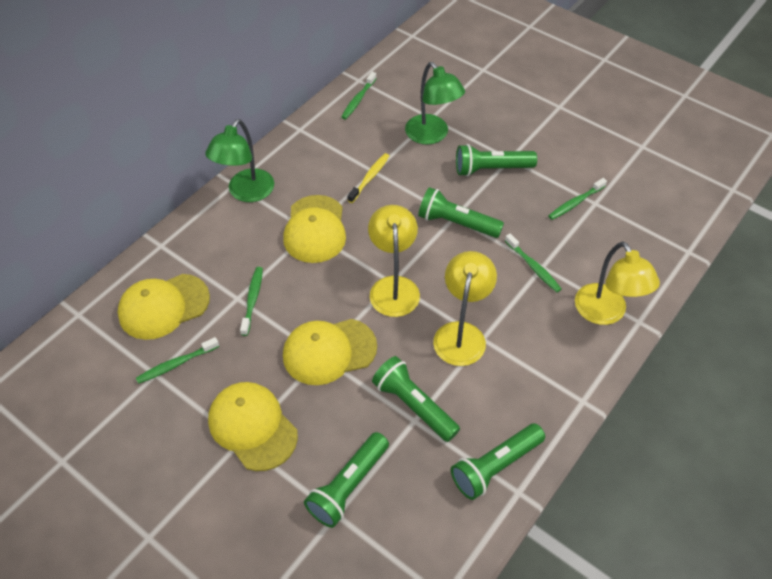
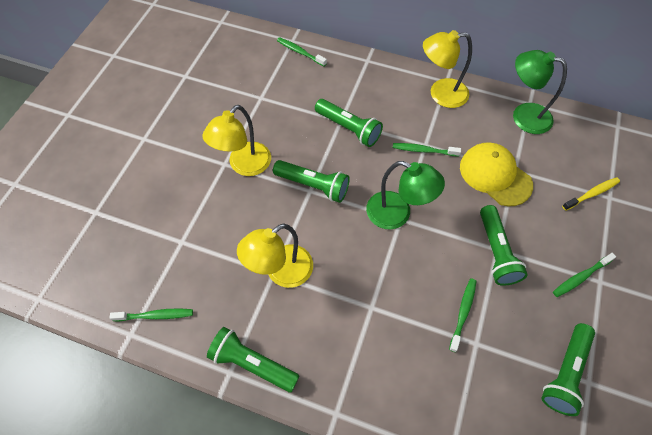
yellow cap: [117,274,210,340] [208,382,298,471] [283,195,346,263] [283,319,377,385] = 4 -> [460,142,533,206] = 1

